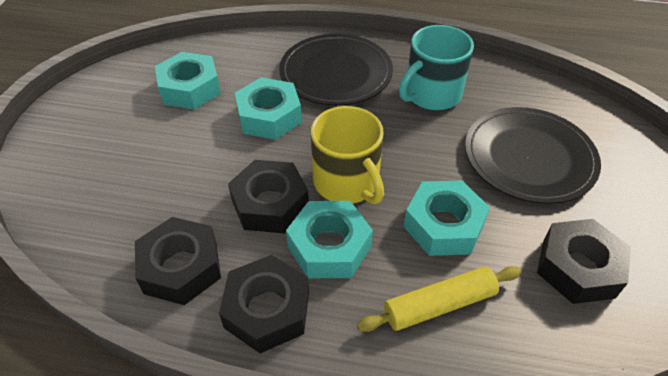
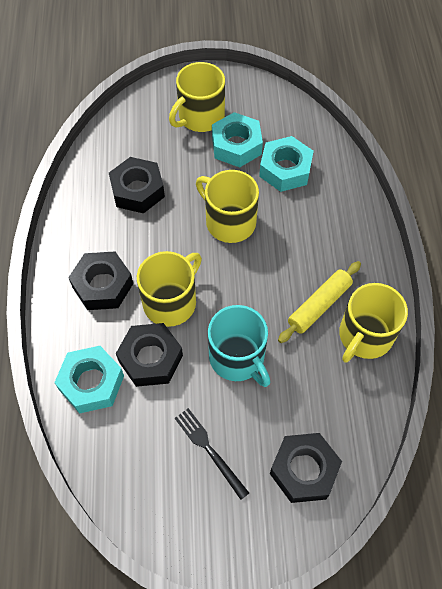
black fork: none = 0 -> [175,408,249,500] = 1
black plate: [279,34,393,106] [465,107,601,204] = 2 -> none = 0
turquoise nut: [155,52,221,110] [235,77,302,140] [286,201,373,278] [404,181,490,256] = 4 -> [54,346,124,414] [212,112,263,167] [259,136,314,192] = 3
yellow mug: [311,106,384,204] = 1 -> [137,251,202,327] [169,62,225,132] [196,170,259,243] [339,283,408,363] = 4

